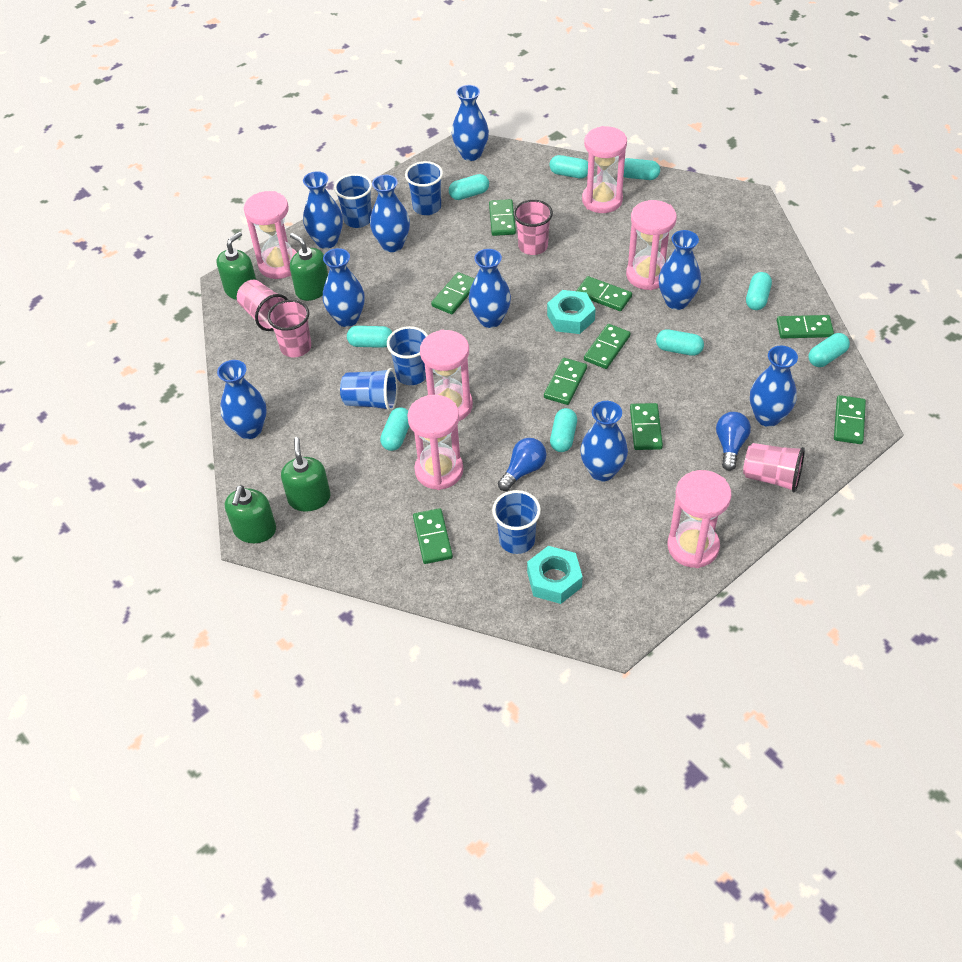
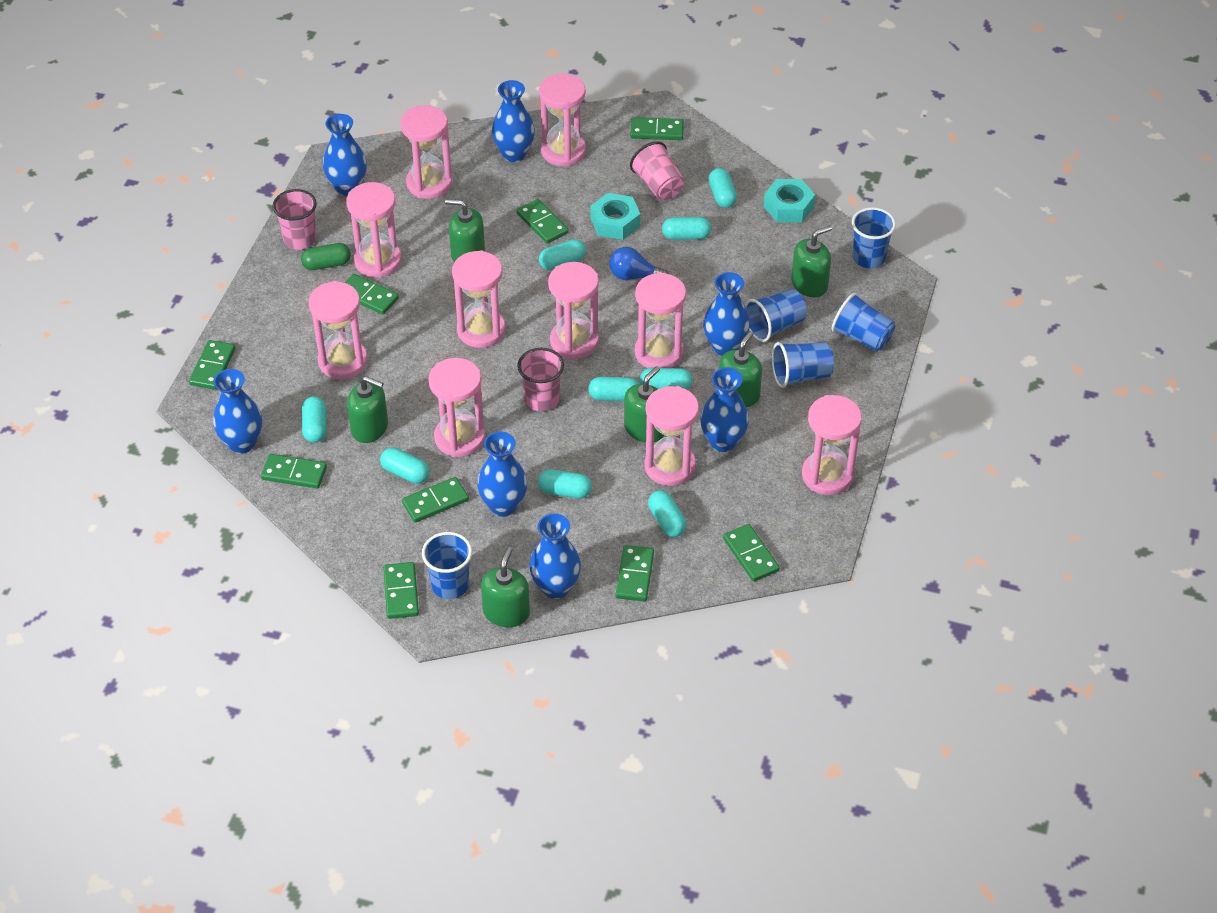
blue light bulb: [498,438,546,491] [716,412,751,471] = 2 -> [609,247,669,280] = 1
blue vase: [217,360,267,439] [303,171,343,249] [323,248,365,327] [370,175,410,252] [452,85,489,161] [469,249,511,328] [580,401,628,482] [659,230,701,310] [750,346,798,427] = 9 -> [213,369,262,454] [323,114,367,196] [477,432,527,517] [492,80,535,162] [529,513,581,599] [700,368,749,452] [703,272,750,356] = 7
green capsule: none = 0 -> [301,243,351,270] = 1
green soap dispenser: [217,232,256,300] [225,485,276,543] [281,437,331,511] [290,233,328,301] = 4 -> [347,376,388,443] [445,199,485,262] [481,547,530,627] [624,366,664,442] [719,331,762,407] [791,225,832,297] = 6
pink cup: [237,280,288,331] [267,300,311,357] [513,200,553,255] [743,443,805,492] = 4 -> [273,189,317,250] [517,348,564,411] [630,142,685,200] = 3
pink hourglass: [244,191,297,279] [407,395,463,490] [420,330,473,421] [582,126,627,213] [626,200,677,290] [667,470,732,568] = 6 -> [309,281,368,379] [346,182,402,278] [400,105,452,199] [428,358,485,457] [452,250,506,348] [539,73,586,166] [548,262,599,359] [635,272,686,368] [644,386,699,486] [802,395,862,495] = 10

